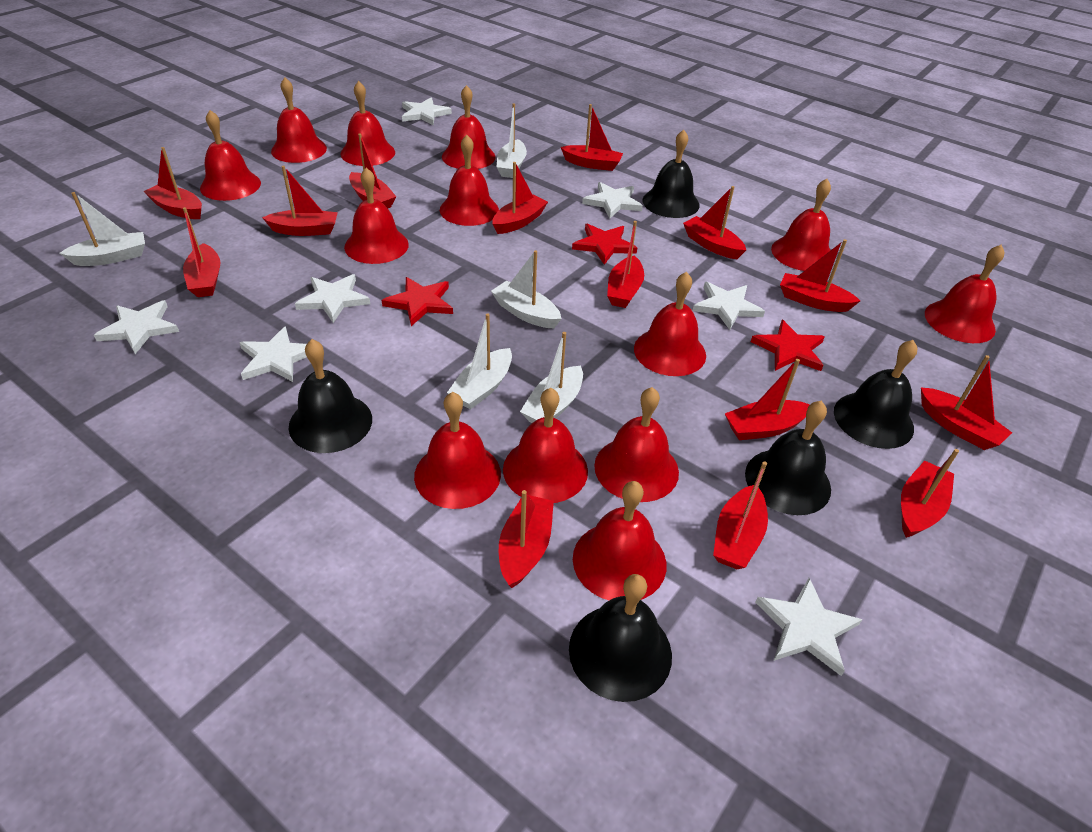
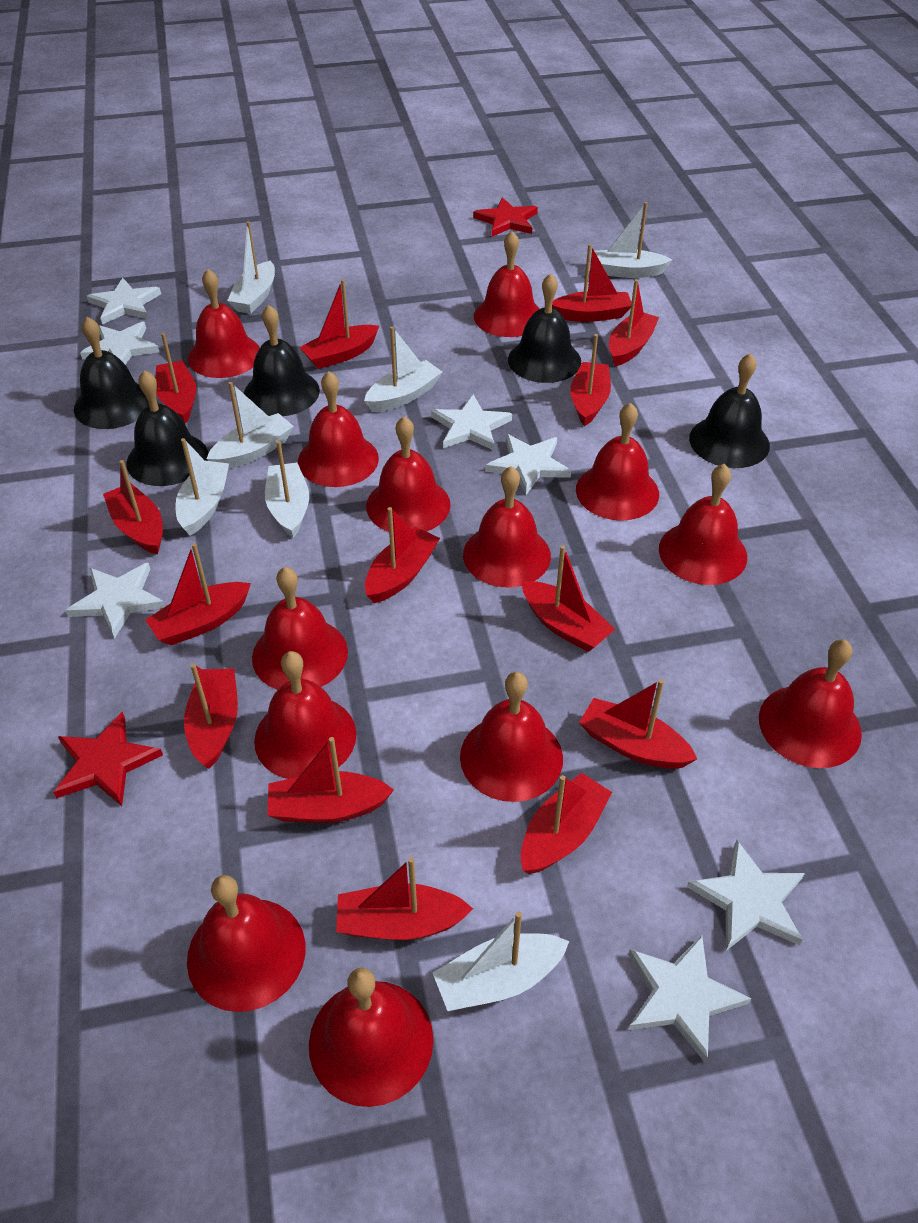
red star: [382,277,453,326] [572,224,637,265] [751,320,825,371] = 3 -> [53,711,163,806] [473,197,538,237] = 2
white boat: [60,192,145,266] [447,313,512,409] [491,250,562,328] [497,103,527,178] [520,332,583,423] = 5 -> [175,438,229,535] [207,382,294,469] [227,221,275,314] [265,441,309,538] [364,326,442,412] [432,911,569,1011] [595,202,672,278] = 7

